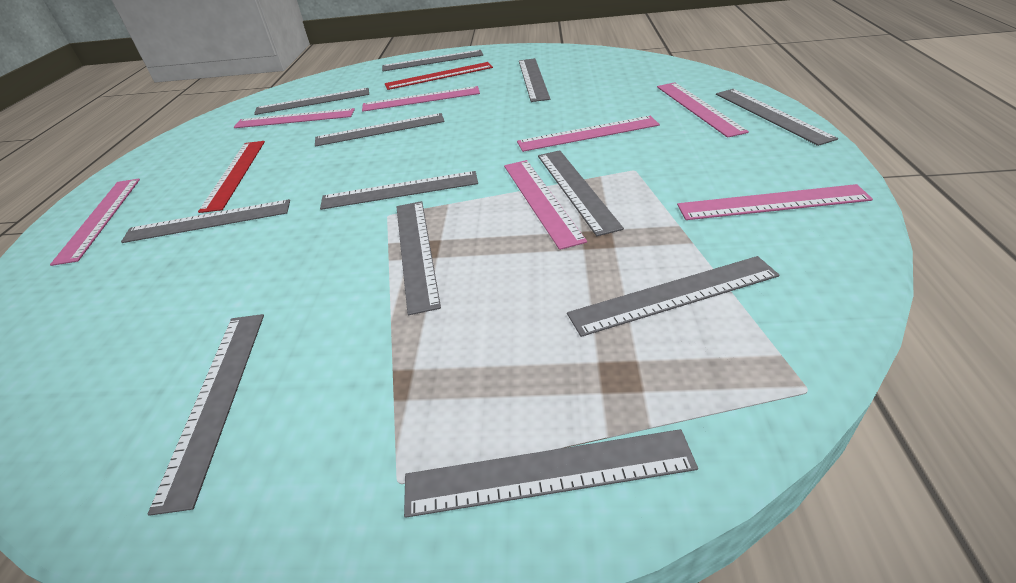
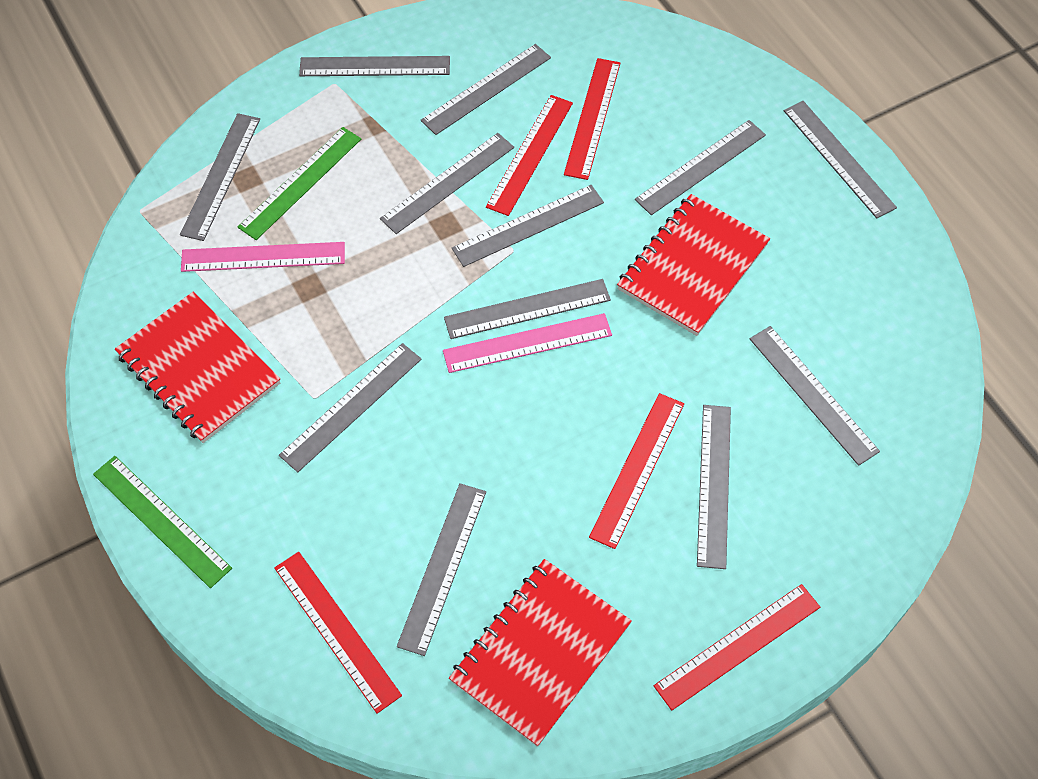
green ruler: none = 0 -> [93,456,232,588] [238,127,361,240] = 2
pink ruler: [50,179,140,266] [234,108,355,128] [362,86,480,112] [504,160,587,250] [517,116,660,152] [657,82,749,138] [677,184,873,220] = 7 -> [181,242,345,272] [443,313,612,373] = 2
red notebook: none = 0 -> [115,292,280,443] [449,559,632,747] [617,194,770,336] = 3
red ruler: [198,141,265,213] [385,62,493,90] = 2 -> [274,552,402,714] [486,95,573,216] [564,58,620,180] [589,393,684,549] [654,584,820,711] = 5

